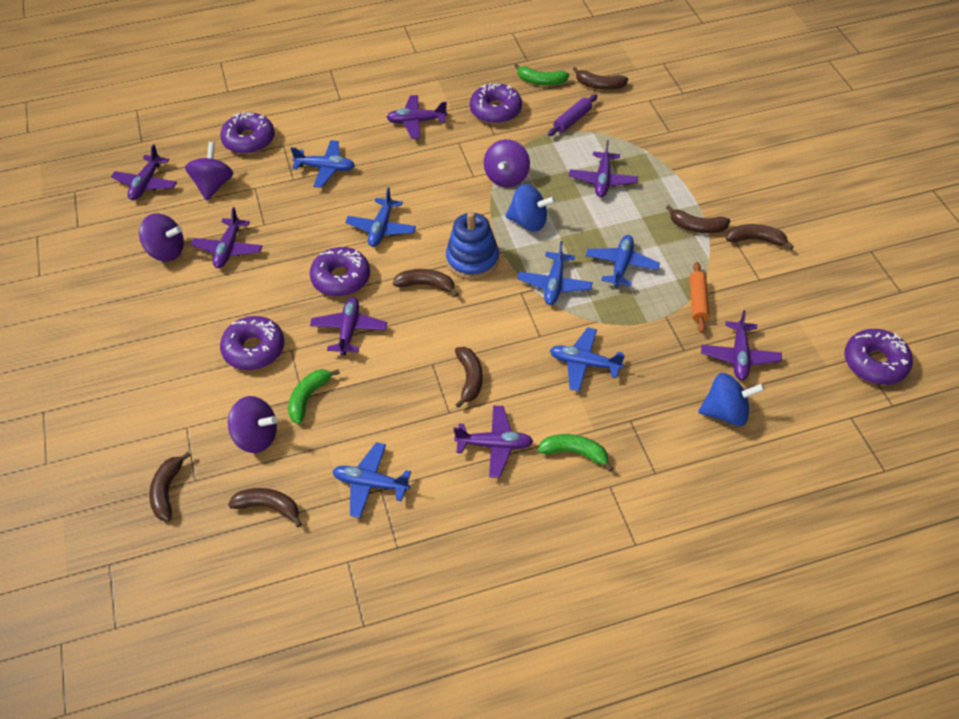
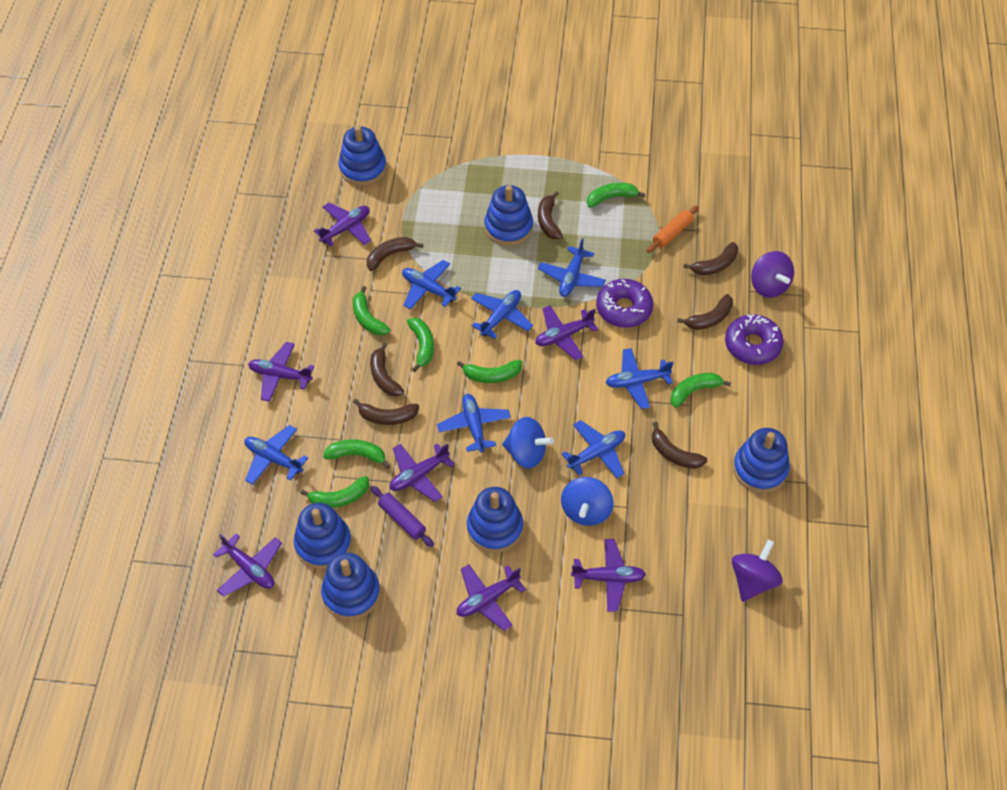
blue plane: [291,140,355,188] [333,442,411,518] [345,187,416,247] [517,241,593,305] [550,327,625,391] [586,235,660,288] = 6 -> [244,425,308,485] [402,260,461,310] [437,394,511,453] [471,290,533,339] [538,238,606,297] [562,420,625,478] [606,348,673,409] = 7
blue stacking toy: [446,212,499,279] = 1 -> [294,503,352,569] [321,553,380,620] [339,126,386,186] [467,487,523,553] [484,185,533,246] [733,428,790,493] = 6
green banana: [288,369,340,424] [514,63,569,86] [538,434,613,472] = 3 -> [300,476,369,508] [323,439,390,469] [353,286,390,335] [407,317,434,372] [457,360,522,383] [587,183,645,208] [671,373,731,408] = 7
purple donut: [220,112,275,154] [220,316,284,370] [310,247,370,297] [470,83,522,124] [844,329,913,385] = 5 -> [596,279,653,328] [725,314,784,365] = 2
purple spinning top: [139,213,184,262] [185,142,233,201] [228,396,278,453] [484,139,530,187] = 4 -> [732,540,783,602] [751,251,794,298] = 2

